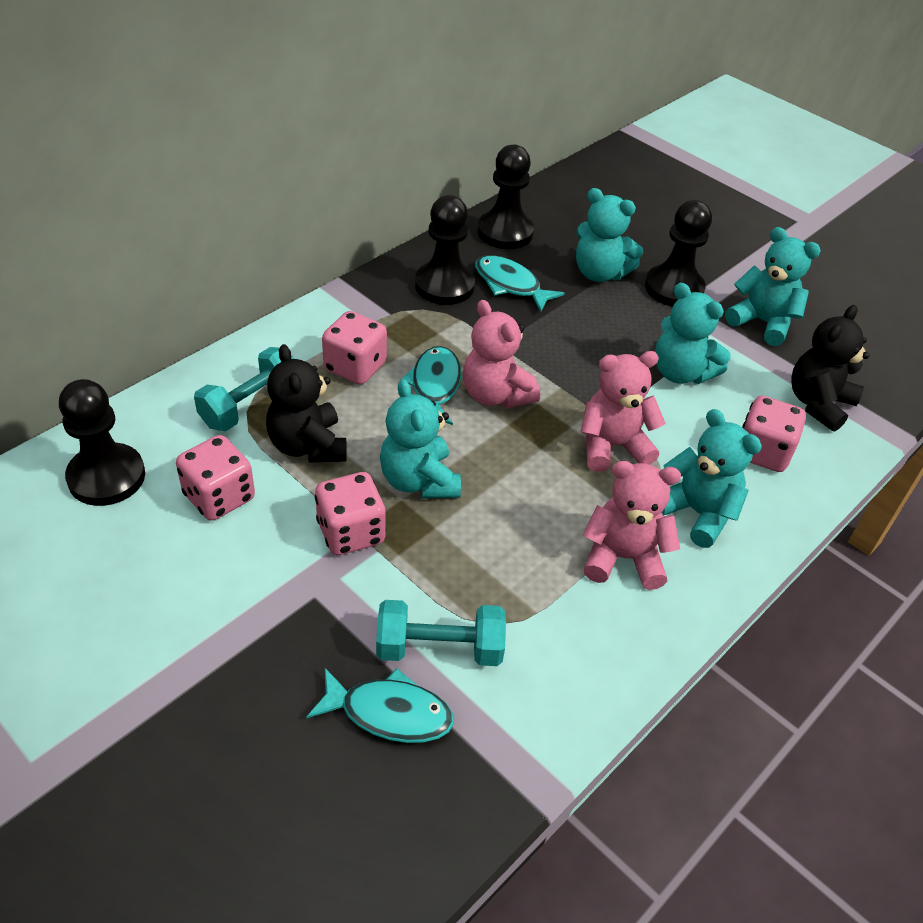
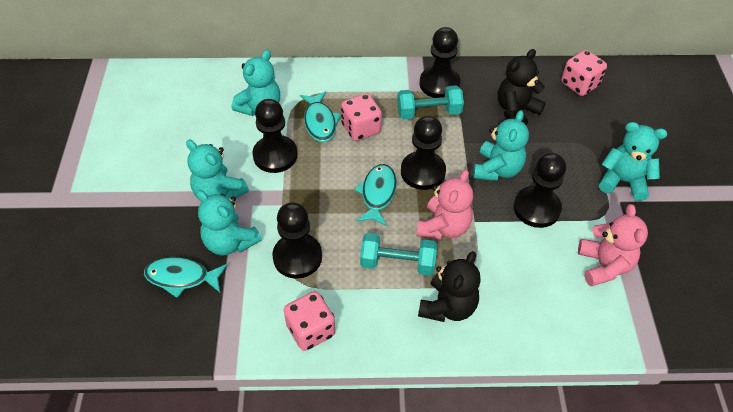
black pawn: [59,379,145,506] [415,195,475,305] [477,145,534,249] [645,200,712,307] = 4 -> [252,99,298,173] [272,202,322,279] [401,116,446,190] [420,27,461,98] [514,153,566,228] = 5
pink dice: [176,435,255,521] [315,472,386,555] [322,311,387,385] [742,396,806,472] = 4 -> [284,291,335,351] [341,93,382,141] [561,50,607,96] = 3
pink teddy bear: [463,300,540,409] [581,351,665,472] [583,461,681,590] = 3 -> [416,170,473,240] [578,204,648,286] = 2

